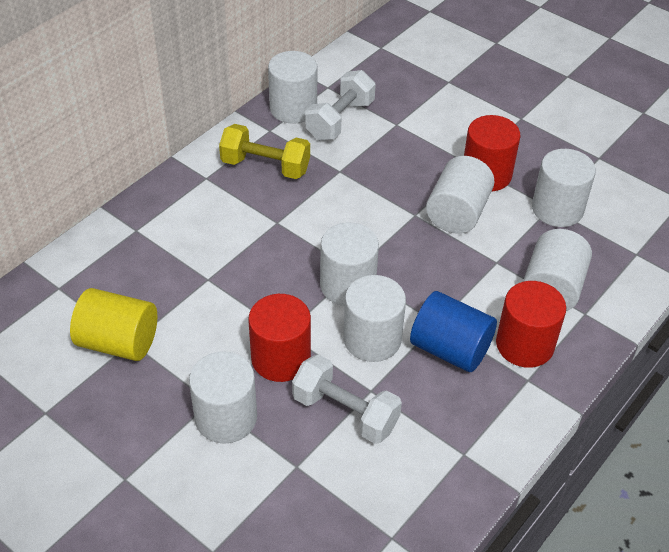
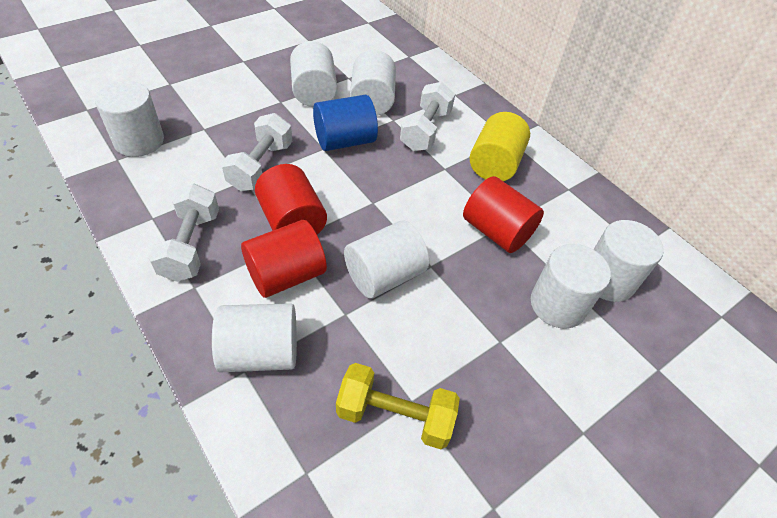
white dumbbell: [292,354,402,444] [305,70,376,140] = 2 -> [148,184,219,282] [221,113,292,191] [400,82,455,151] = 3

